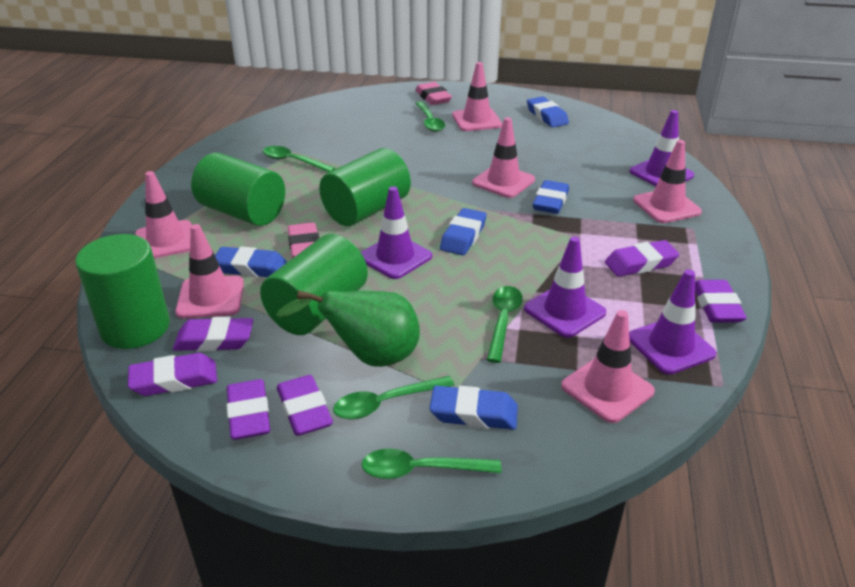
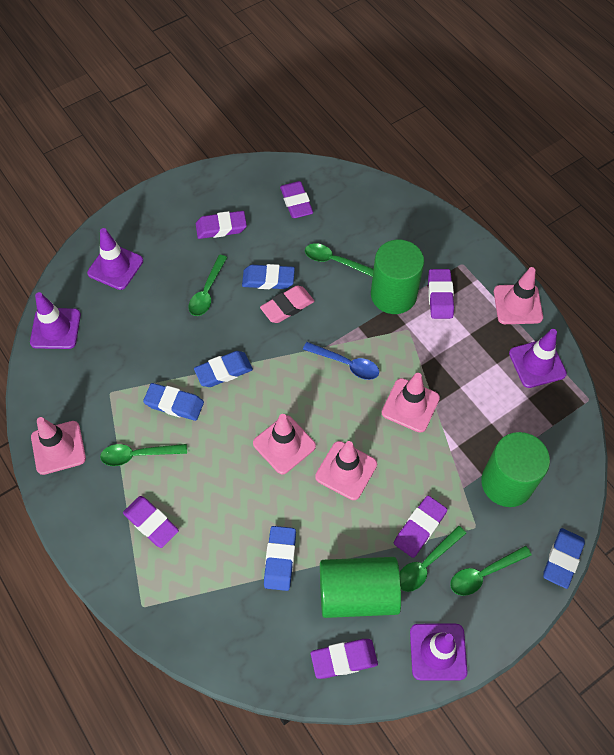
blue spoon: none = 0 -> [303,342,379,380] = 1
green cylinder: [75,234,170,349] [191,153,285,226] [260,234,368,335] [319,148,411,226] = 4 -> [320,557,401,618] [371,240,424,314] [481,432,550,507] = 3
green pear: [276,290,420,367] = 1 -> none = 0
pink eraser: [288,223,319,258] [415,82,452,105] = 2 -> [260,285,314,323] = 1
pink traffic cone: [135,171,192,259] [175,224,244,319] [452,62,502,131] [472,117,535,198] [561,310,655,423] [633,140,702,223] = 6 -> [31,417,86,475] [253,414,316,474] [315,441,377,500] [382,372,440,433] [494,267,543,324] = 5

